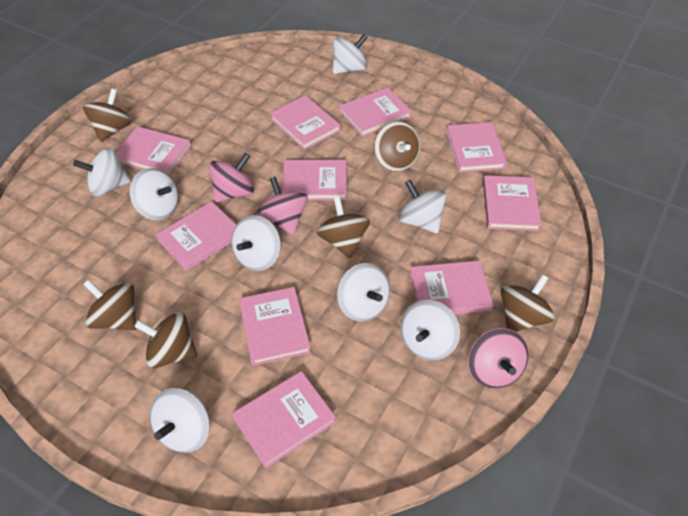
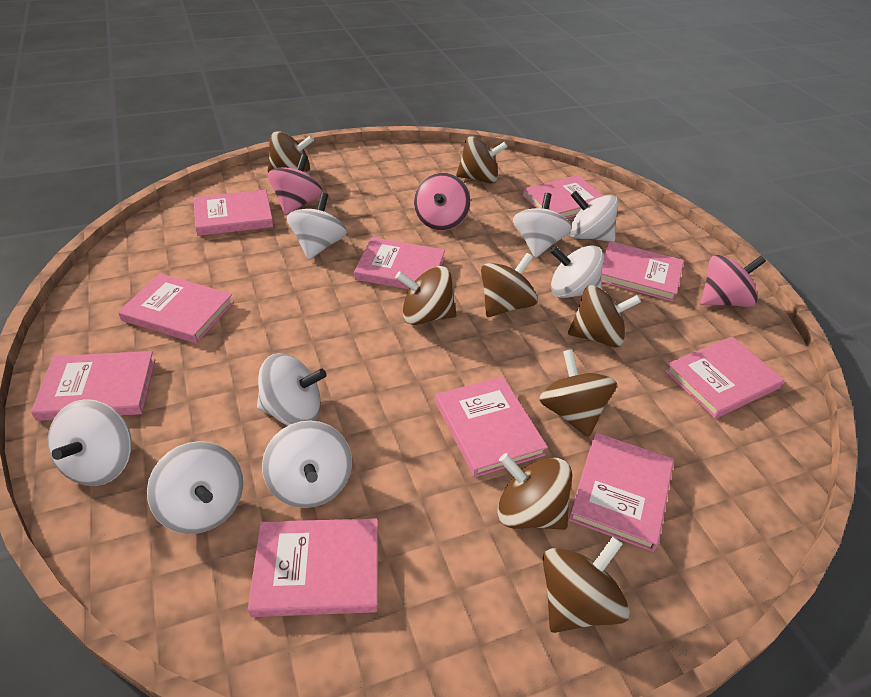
brown spinning top: [83,89,132,142] [83,279,136,331] [134,312,197,368] [317,197,370,259] [374,121,421,172] [501,274,555,332] = 6 -> [268,131,314,175] [395,266,457,325] [456,136,507,184] [481,253,538,317] [497,453,572,530] [539,349,617,437] [543,536,630,633] [568,285,641,347] = 8

